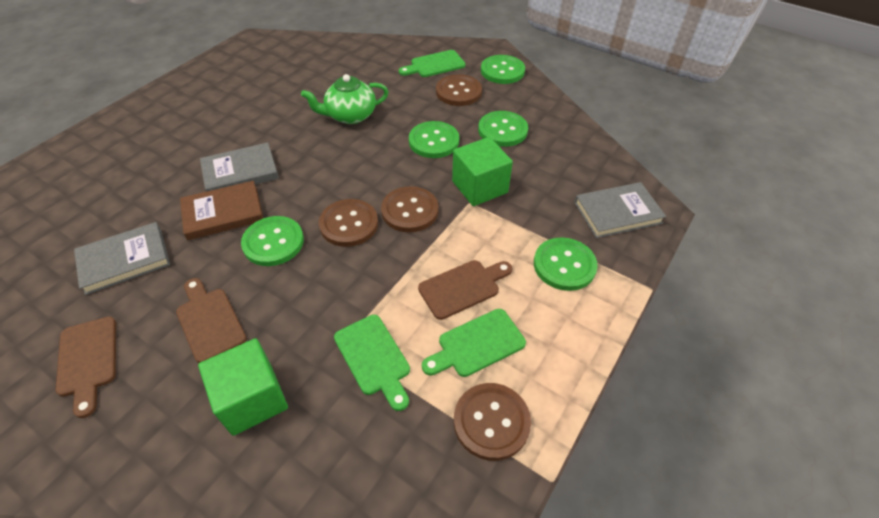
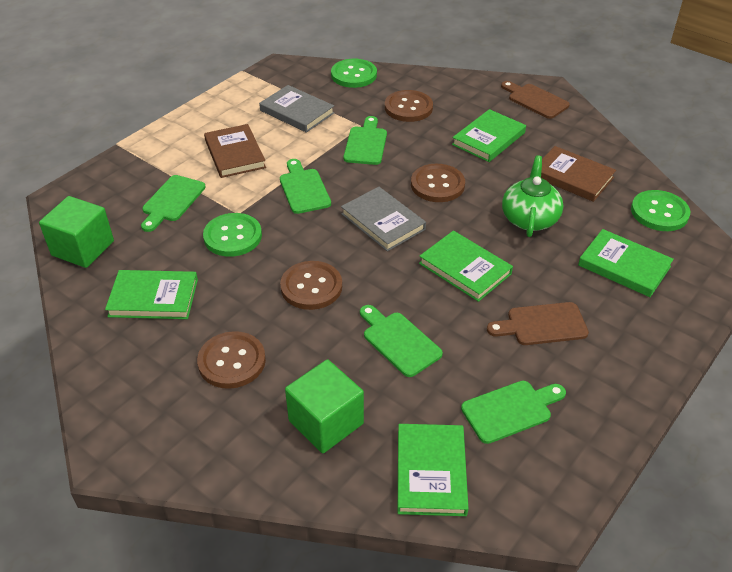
brown book: [180,181,263,240] = 1 -> [204,124,266,178] [541,146,616,202] = 2
brown cutting board: [56,317,116,418] [176,278,247,363] [418,260,512,320] = 3 -> [487,302,589,345] [501,81,570,119] = 2
green book: none = 0 -> [105,270,198,319] [398,424,469,516] [419,231,513,302] [452,109,526,162] [578,229,674,297] = 5
green button: [241,216,304,266] [409,121,459,158] [478,111,528,147] [481,55,525,84] [534,237,598,291] = 5 -> [203,213,262,257] [331,59,377,88] [631,190,690,231] = 3
green cutting board: [334,315,410,411] [399,50,466,77] [422,309,526,377] = 3 -> [141,175,206,232] [280,159,331,214] [343,116,387,165] [360,305,443,377] [461,381,566,444] = 5
grey book: [74,222,170,295] [200,142,279,192] [574,182,666,238] = 3 -> [259,85,335,133] [341,187,426,252] = 2

